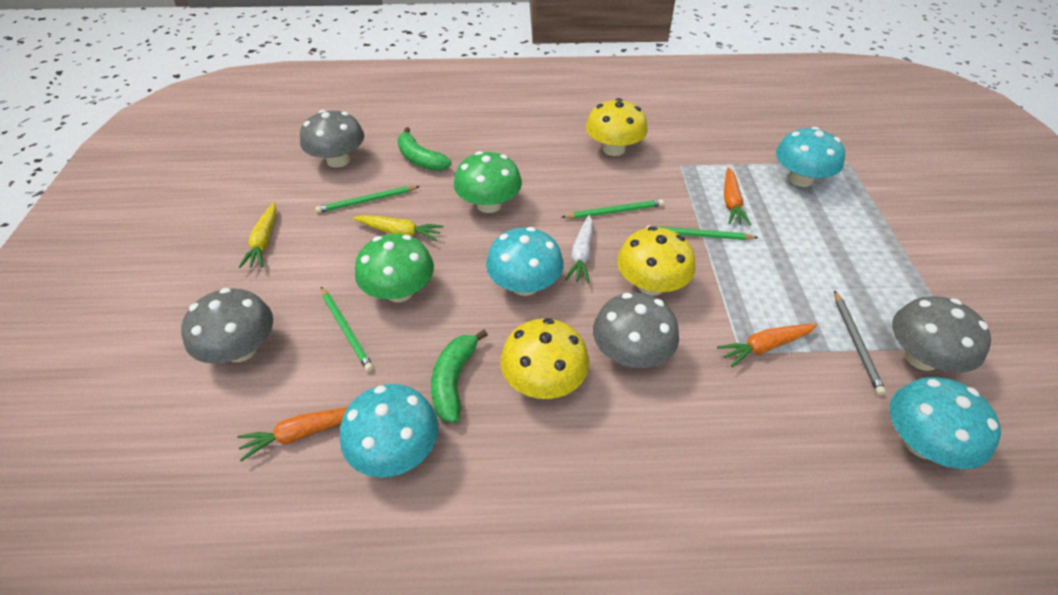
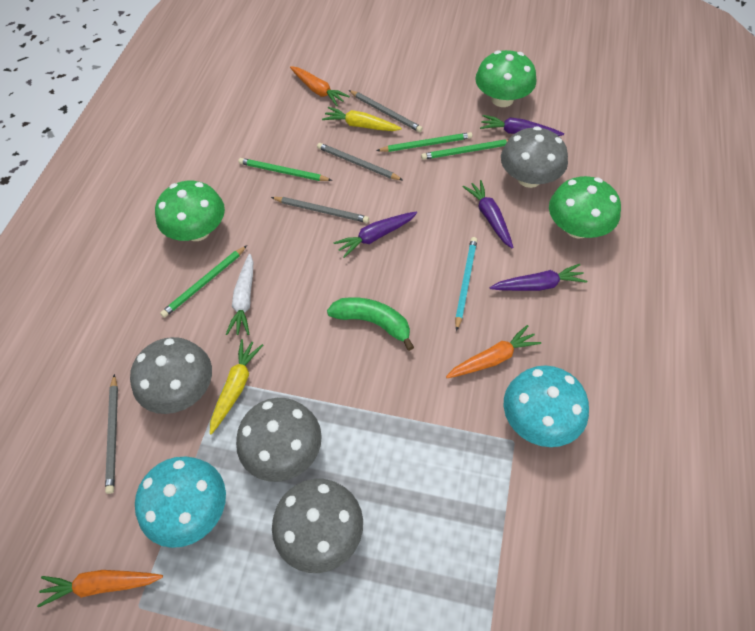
green banana: [397,127,452,171] [431,330,488,423] = 2 -> [327,297,414,351] = 1
green mushroom: [355,233,434,302] [454,151,522,213] = 2 -> [155,181,225,241] [475,50,536,107] [549,176,621,238] = 3
grey pencil: [834,290,886,395] = 1 -> [105,374,118,494] [271,197,369,223] [317,143,403,180] [349,90,423,132] = 4
purple carrot: none = 0 -> [333,211,417,258] [463,180,513,249] [480,115,564,136] [490,264,587,291] = 4
turquoise mushroom: [340,384,438,478] [486,227,564,296] [776,127,845,187] [890,377,1001,469] = 4 -> [135,457,226,548] [504,366,589,447] = 2
turquoise pencil: none = 0 -> [455,237,477,331] = 1
yellow mushroom: [500,318,589,399] [586,98,648,156] [617,226,696,296] = 3 -> none = 0

